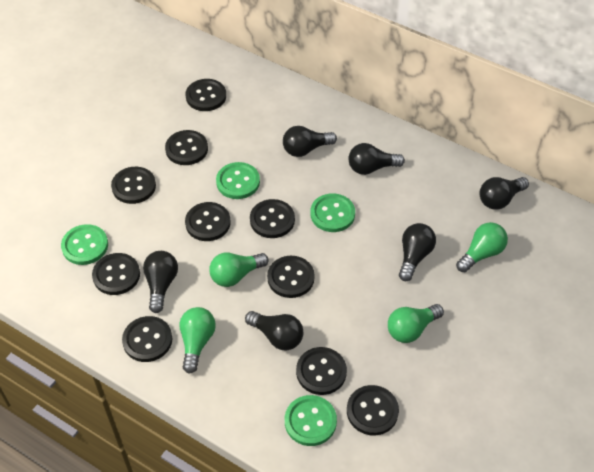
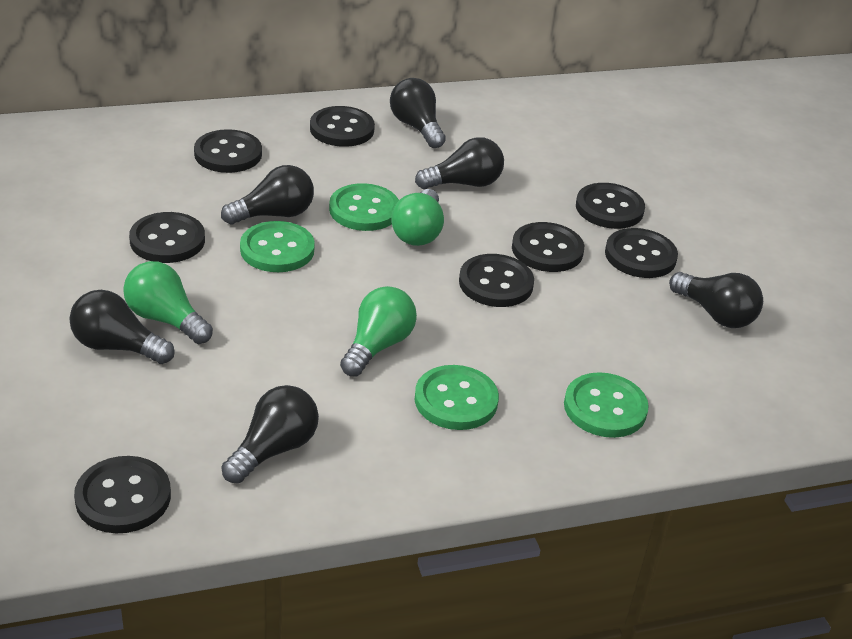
black button: [92,253,140,295] [111,167,156,204] [122,316,172,362] [165,130,208,165] [185,202,231,241] [186,79,226,111] [250,199,295,238] [267,256,315,298] [296,347,347,395] [347,385,399,436] = 10 -> [74,456,171,534] [129,212,205,263] [194,129,262,173] [310,106,375,147] [459,254,534,307] [512,222,584,272] [576,183,645,229] [605,228,678,278] = 8
green light bulb: [179,307,216,374] [209,253,269,287] [388,304,444,343] [456,222,508,272] = 4 -> [123,261,213,344] [340,286,417,376] [391,189,444,246] = 3

